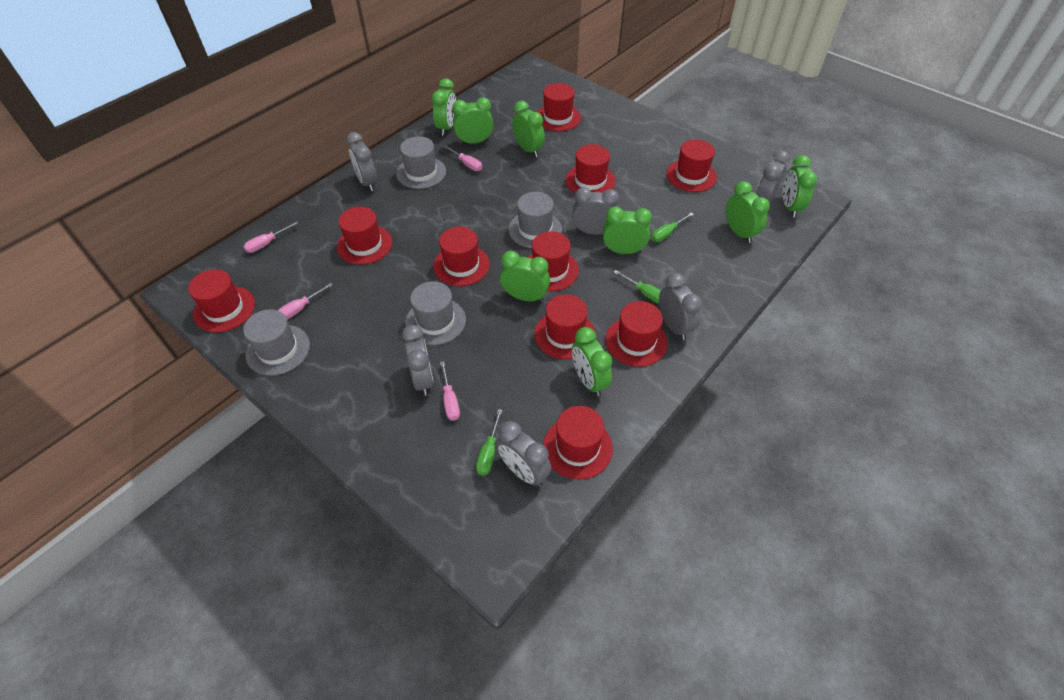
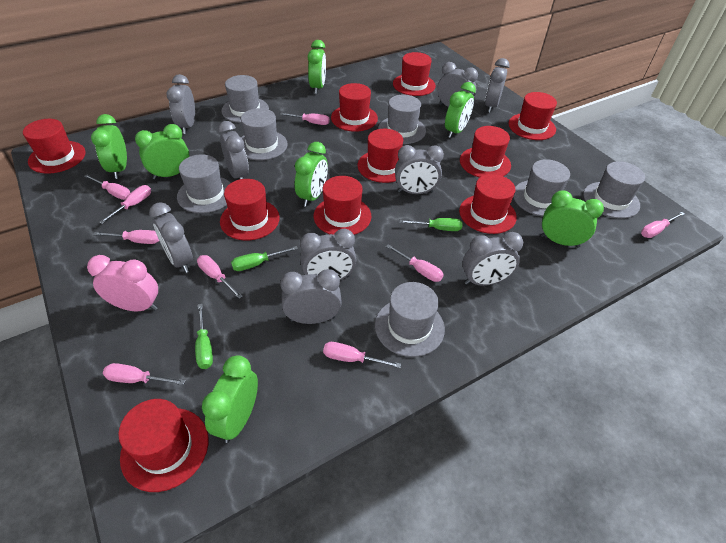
green clock: [432,78,456,136] [452,97,493,144] [500,251,550,302] [512,101,545,157] [572,327,612,396] [603,206,652,254] [726,181,770,243] [783,155,818,218] = 8 -> [91,114,127,179] [135,124,190,179] [202,355,258,443] [295,142,328,207] [308,40,326,94] [445,82,476,138] [541,190,604,248] = 7
grey clock: [346,132,377,191] [402,325,434,396] [497,421,551,487] [572,187,619,235] [659,273,702,340] [755,150,790,203] = 6 -> [149,202,193,273] [166,74,195,134] [218,121,249,179] [280,269,342,324] [300,229,356,280] [395,145,444,194] [437,62,478,107] [462,232,523,286] [485,58,510,113] = 9
grey hat: [243,309,310,376] [396,136,446,189] [405,281,466,345] [508,192,562,248] = 4 -> [177,154,231,213] [222,75,269,123] [241,108,288,160] [375,282,445,357] [378,95,426,144] [513,159,570,216] [583,161,645,219] = 7
pink clock: none = 0 -> [87,255,158,311] = 1
pink screwdriver: [243,221,299,253] [277,283,333,320] [440,361,460,421] [444,145,482,171] = 4 -> [84,175,130,200] [93,230,159,244] [99,185,151,224] [103,363,186,385] [197,255,243,299] [280,113,330,125] [323,342,401,368] [386,244,444,282] [641,212,685,238] = 9

